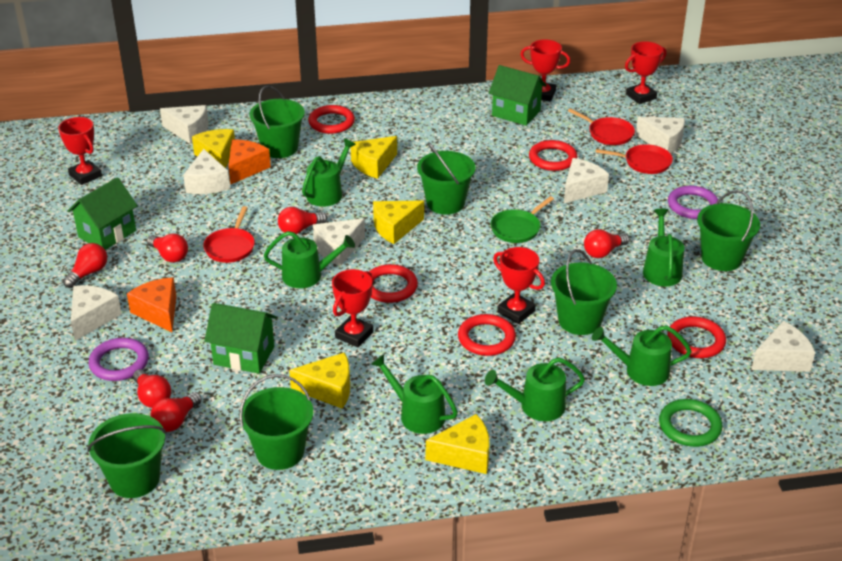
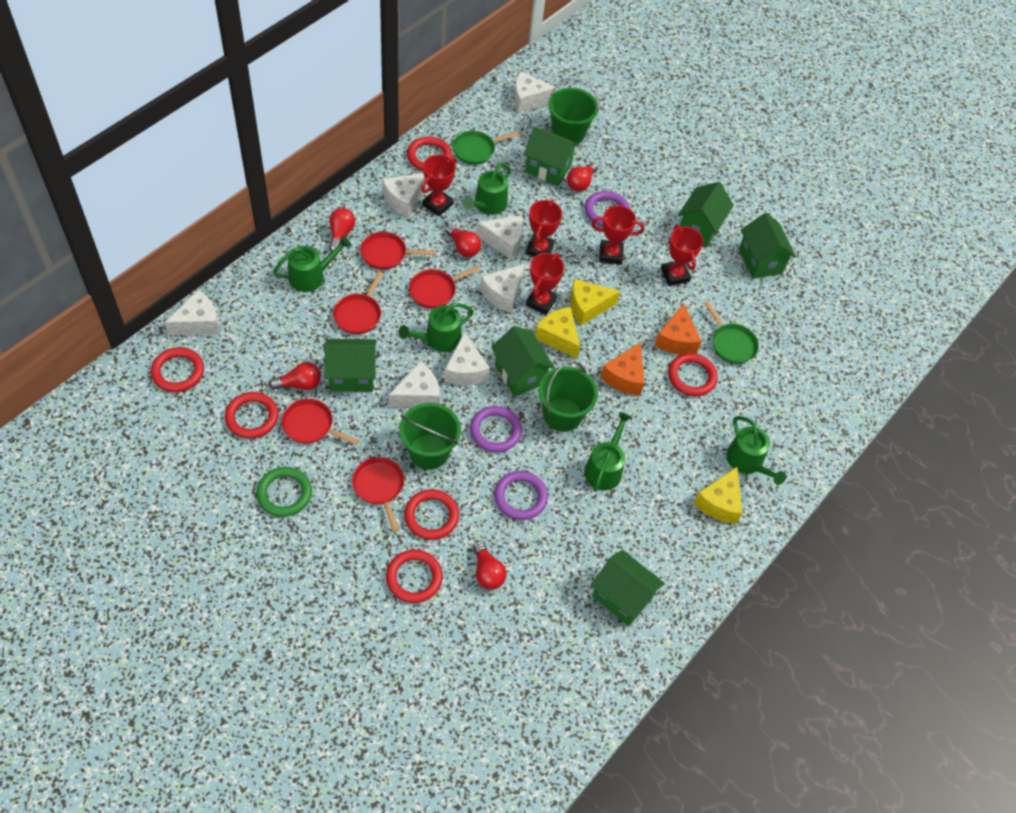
green bucket: [87,413,166,498] [239,374,313,470] [250,86,305,158] [417,142,476,215] [551,249,617,335] [697,190,760,271] = 6 -> [399,403,461,469] [538,361,598,432] [548,78,599,145] = 3
green house: [67,177,138,250] [204,303,277,374] [489,65,546,126] = 3 -> [324,339,376,391] [491,326,555,397] [523,126,579,186] [591,550,665,626] [678,182,734,247] [739,213,796,279] = 6
green pan: [490,196,554,243] = 1 -> [452,131,519,164] [704,301,759,364] = 2
green watering can: [264,231,355,288] [302,139,356,207] [371,354,458,434] [485,357,585,421] [592,325,692,386] [643,208,684,286] = 6 -> [273,236,351,292] [398,303,474,352] [463,163,511,215] [584,412,632,492] [726,416,786,485] = 5
purple ring: [89,338,149,381] [668,186,718,219] = 2 -> [470,406,522,452] [494,471,548,520] [585,191,630,227] = 3
red light bulb: [63,243,107,288] [133,369,171,408] [147,233,188,263] [150,392,202,432] [278,207,327,234] [584,229,629,258] = 6 -> [269,362,321,390] [329,208,355,252] [445,224,481,257] [473,541,506,589] [567,162,598,191] = 5
red pan: [203,206,255,263] [568,108,635,145] [596,144,673,174] = 3 -> [281,399,359,445] [333,271,384,334] [352,457,404,532] [360,232,436,270] [409,266,481,309] = 5
red ring: [308,105,355,134] [369,264,418,303] [458,314,516,356] [529,140,577,171] [667,316,726,358] = 5 -> [151,347,204,392] [225,392,279,439] [386,550,443,603] [404,489,459,540] [407,136,452,171] [668,353,718,396] = 6
yellow cheese: [192,129,235,168] [289,352,350,409] [351,136,397,179] [373,200,424,244] [426,414,489,474] = 5 -> [535,307,580,359] [570,279,620,325] [694,467,742,524] = 3

